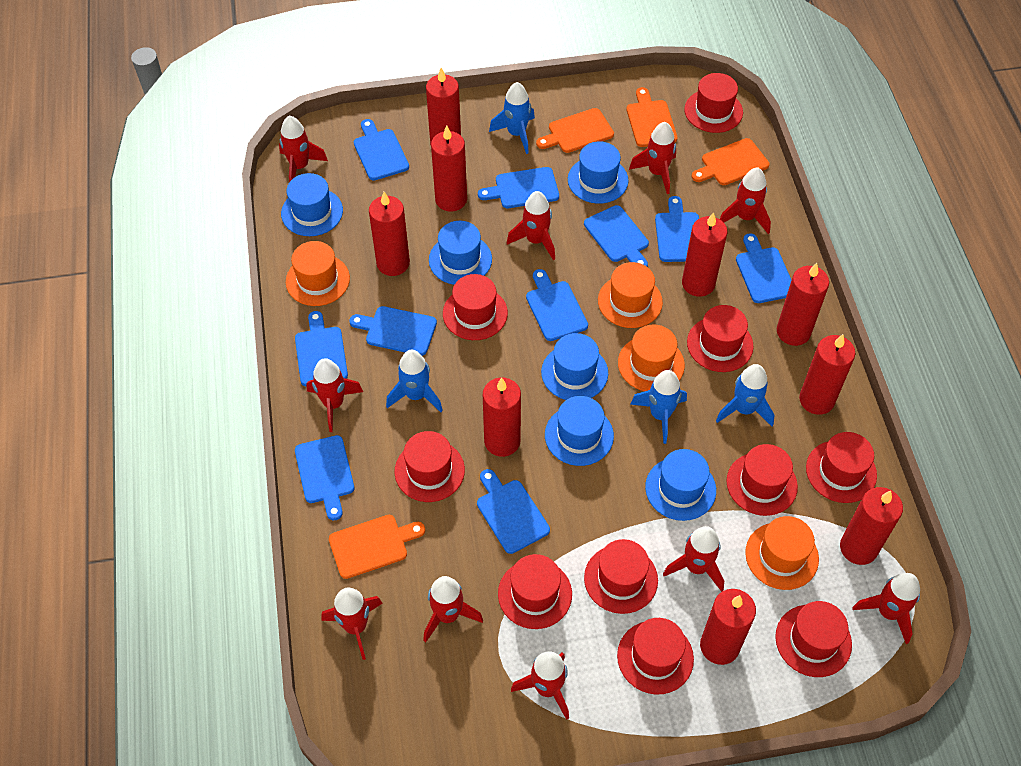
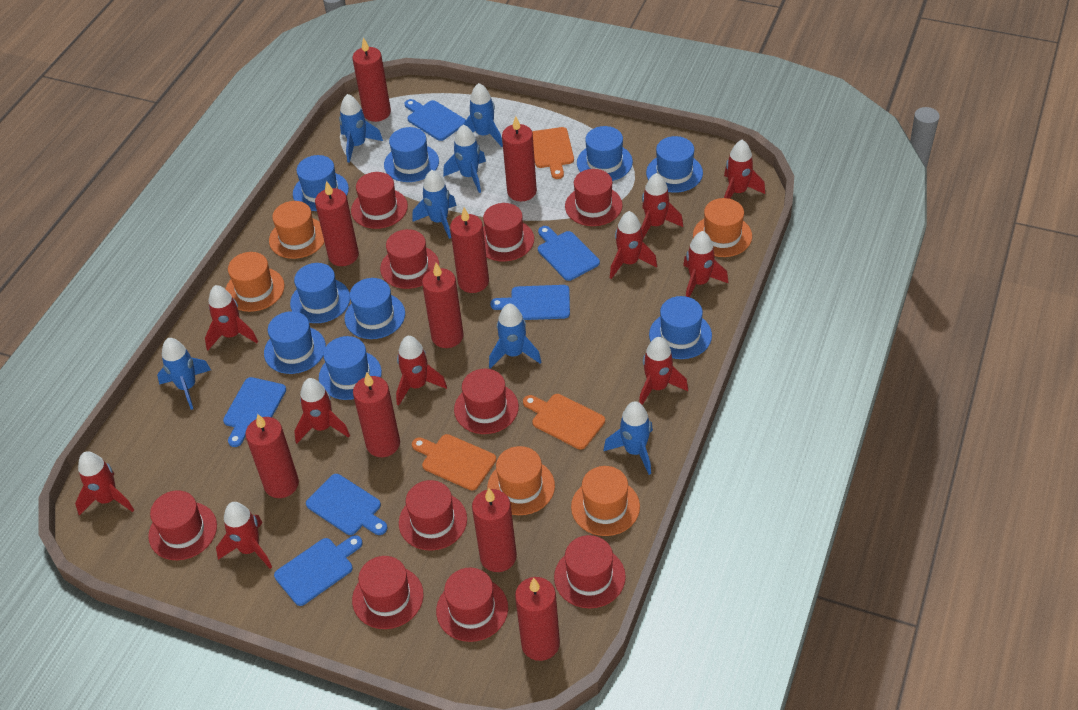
blue cutting board: [295,311,348,386] [295,435,354,520] [349,306,437,356] [354,119,409,181] [477,469,550,554] [478,167,559,208] [526,269,588,341] [584,205,649,267] [655,196,699,262] [736,233,791,303] = 10 -> [223,377,286,447] [274,535,363,606] [306,474,388,535] [404,99,466,141] [490,285,570,320] [538,226,600,281] = 6
blue hat: [281,173,343,236] [429,221,492,285] [541,333,608,400] [545,396,614,466] [568,141,628,204] [645,449,716,521] = 6 -> [264,311,326,374] [290,263,350,323] [293,155,349,211] [319,336,382,400] [344,278,405,339] [384,127,439,182] [577,126,633,181] [646,136,703,193] [649,296,712,359] = 9
blue rocket: [386,350,443,412] [489,82,535,154] [630,370,687,444] [716,364,775,426] = 4 -> [157,338,211,410] [339,94,383,163] [412,170,456,239] [443,125,486,193] [463,83,503,147] [489,303,541,369] [604,401,653,475] = 7
orange cutting board: [329,515,425,579] [536,108,614,153] [626,87,678,147] [692,138,769,185] = 4 -> [412,434,496,491] [523,394,605,450] [532,127,574,179] = 3
orange hat: [286,241,350,306] [598,262,663,328] [618,325,685,391] [745,516,819,590] = 4 -> [226,252,285,312] [269,201,324,259] [487,446,555,515] [571,466,640,536] [693,198,752,257] = 5

